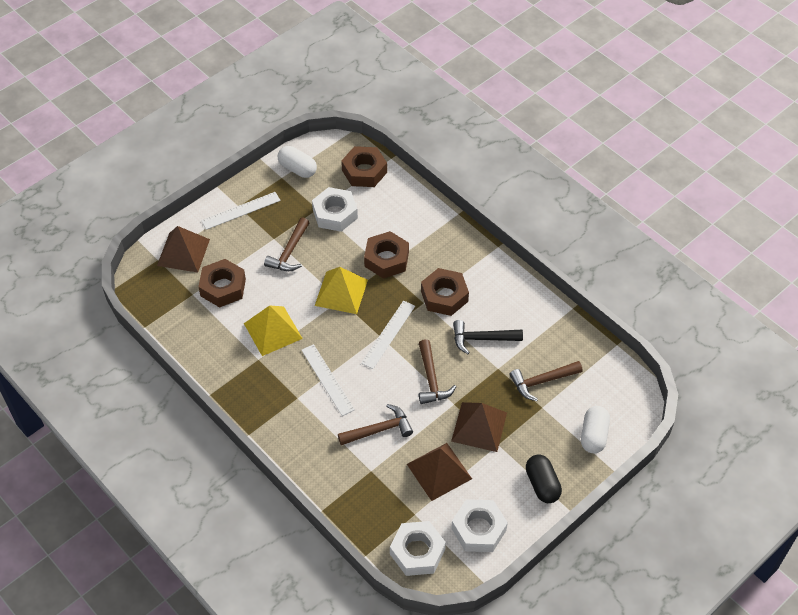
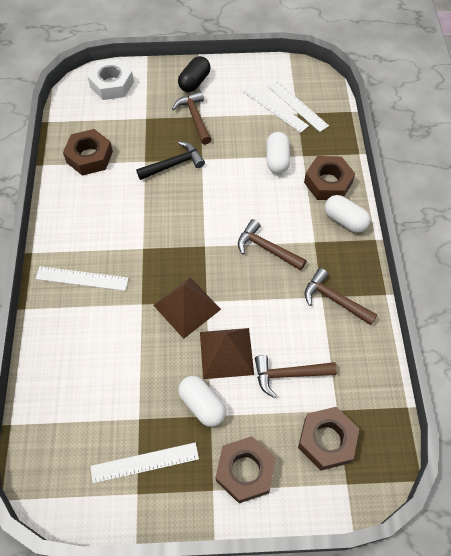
brown pyramid: [157,226,210,272] [407,443,472,501] [451,402,507,452] = 3 -> [153,277,221,339] [200,328,254,379] = 2
white capsule: [278,146,317,178] [581,406,610,453] = 2 -> [178,376,226,427] [266,132,290,174] [325,195,371,233] = 3
white nut: [312,187,358,232] [390,521,446,576] [451,499,508,552] = 3 -> [87,59,134,100] = 1
white ruler: [201,192,281,230] [301,344,355,416] [361,300,415,369] = 3 -> [36,266,129,291] [91,442,199,483] [243,85,309,133] [268,81,329,132] = 4
yellow pyramid: [244,306,303,356] [315,267,368,314] = 2 -> none = 0

